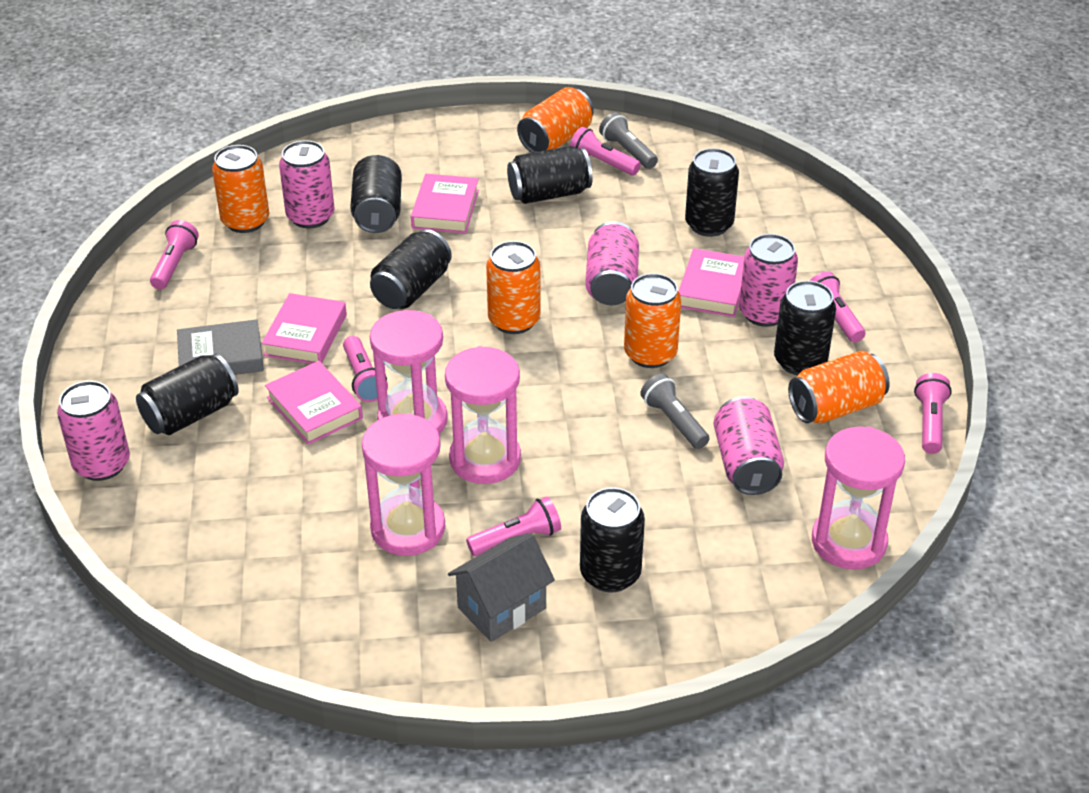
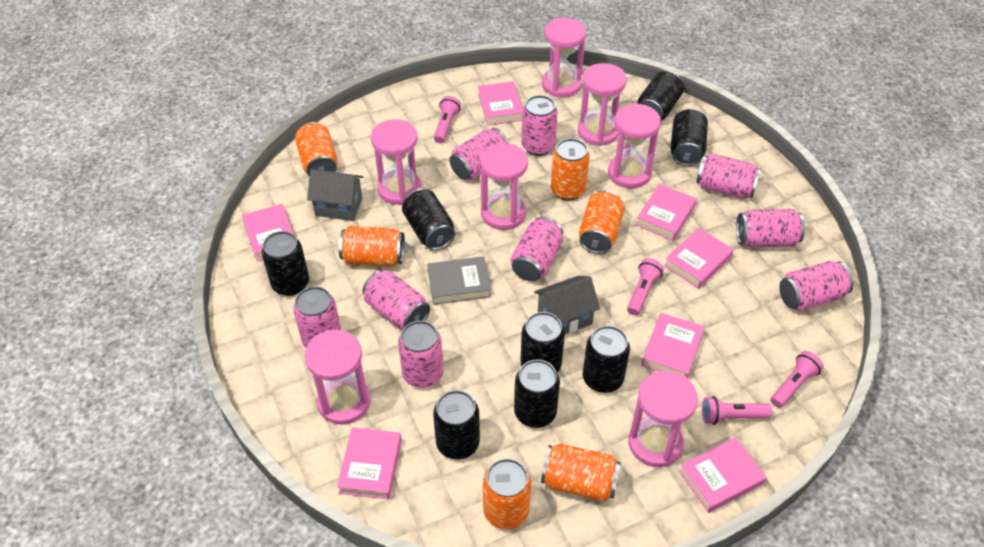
black can: [136,354,238,435] [350,155,402,233] [370,229,452,309] [507,146,593,204] [580,487,645,593] [685,148,739,237] [774,281,836,375] = 7 -> [261,231,309,296] [402,188,455,250] [433,390,480,459] [514,360,560,428] [520,312,565,373] [583,326,630,393] [637,71,684,121] [670,108,708,166] = 8
grey flashlight: [599,112,658,169] [641,374,710,449] = 2 -> none = 0
grey house: [448,533,555,642] = 1 -> [307,169,363,221] [534,276,600,334] = 2
orange can: [212,145,269,233] [486,241,540,334] [517,87,593,153] [624,273,681,368] [788,351,890,424] = 5 -> [295,122,338,177] [339,226,405,267] [483,458,531,530] [541,444,621,502] [551,138,590,200] [579,190,625,254] = 6
pink book: [262,293,347,364] [265,361,363,445] [411,174,479,233] [679,248,744,317] = 4 -> [242,204,295,261] [337,427,402,499] [478,81,523,126] [636,184,697,241] [641,313,705,379] [664,228,734,289] [679,437,767,513] = 7
pink can: [57,381,130,481] [279,140,334,228] [585,221,639,305] [714,396,784,495] [739,234,798,327] = 5 -> [293,286,341,347] [363,270,430,329] [398,321,444,388] [450,128,509,180] [511,217,563,281] [521,95,558,156] [696,153,761,199] [736,209,805,247] [779,261,854,311] = 9
pink flashlight: [150,220,199,289] [343,336,388,402] [466,496,561,556] [570,127,641,175] [810,271,865,343] [914,373,952,454] = 6 -> [434,96,461,143] [627,258,664,315] [702,396,772,425] [770,351,824,408] = 4
pink hourglass: [362,413,445,556] [370,310,448,434] [445,346,521,484] [812,426,905,569] = 4 -> [304,330,371,425] [371,119,422,205] [480,143,528,230] [542,18,586,97] [578,63,627,146] [608,103,661,188] [628,371,698,467] = 7

